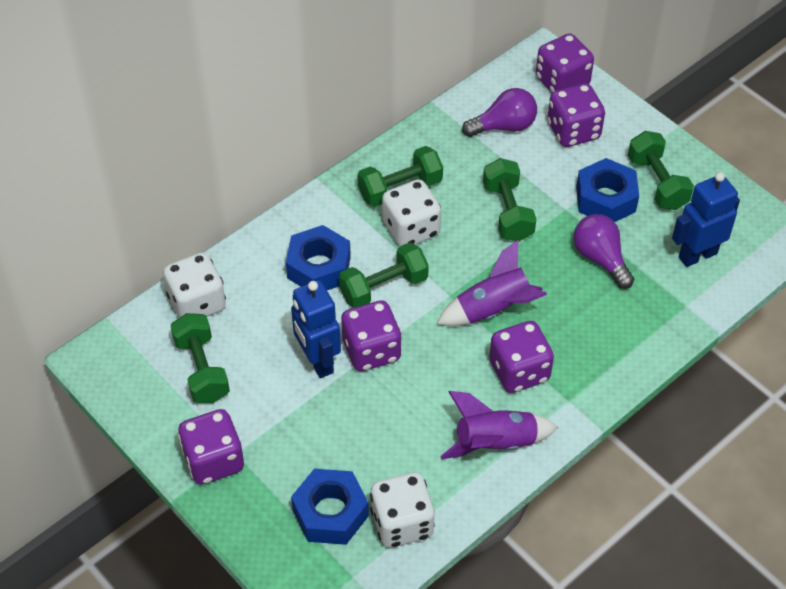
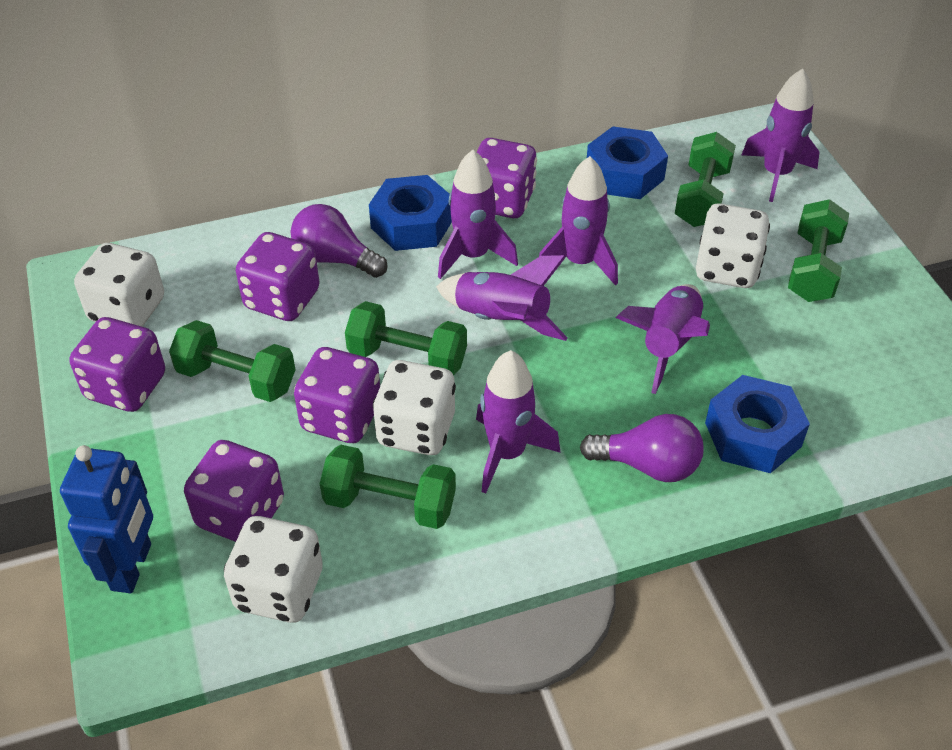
blue robot: [291,280,341,378] [672,172,740,267] = 2 -> [60,445,153,593] = 1
purple rocket: [437,240,547,326] [440,391,558,459] = 2 -> [436,255,568,341] [438,150,518,279] [476,350,561,494] [539,156,618,286] [616,284,710,394] [742,69,820,202] = 6
white dice: [163,252,226,318] [370,472,435,548] [382,179,441,246] = 3 -> [74,243,164,327] [224,516,323,623] [373,360,456,455] [696,203,770,288] = 4

